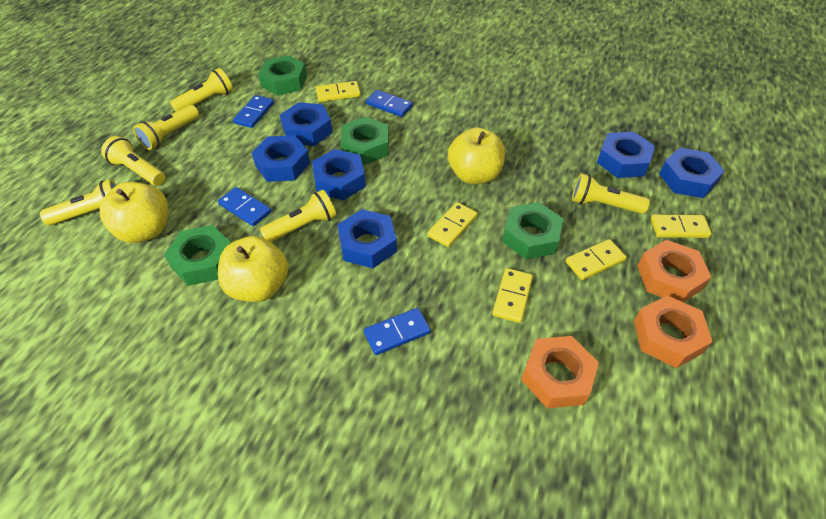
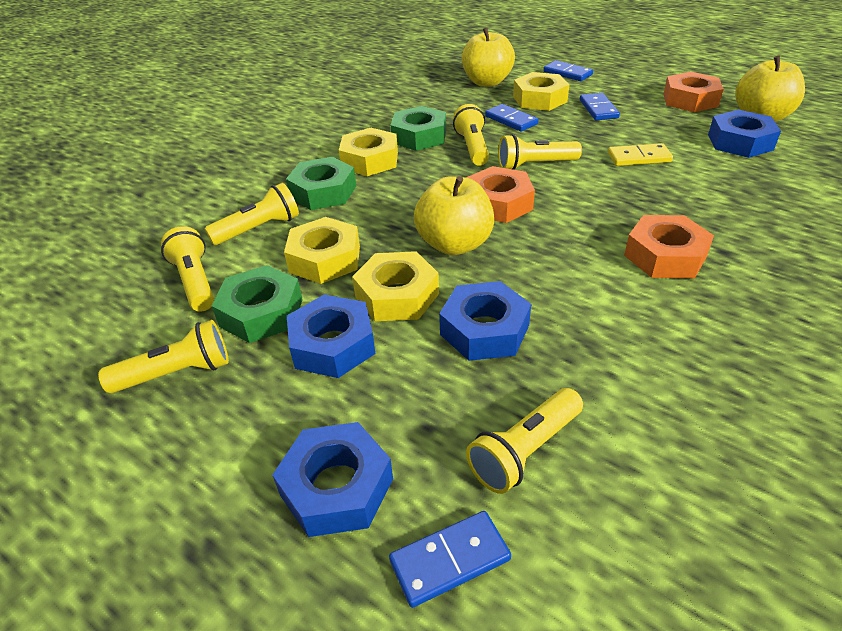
blue nut: [252,135,310,182] [280,102,333,146] [312,149,366,200] [337,209,397,268] [597,132,655,178] [659,148,725,198] = 6 -> [273,422,393,537] [287,294,375,378] [439,281,531,361] [708,109,781,158] = 4
green nut: [164,225,231,286] [258,55,307,96] [340,117,389,165] [502,202,564,259] = 4 -> [212,265,303,343] [286,157,356,210] [391,106,446,151] = 3
yellow domino: [316,81,361,102] [427,202,478,247] [492,268,533,323] [566,239,627,280] [651,215,712,238] = 5 -> [608,143,673,166] = 1
yellow nut: none = 0 -> [284,217,360,284] [339,128,398,176] [352,251,439,321] [513,72,569,111] = 4

